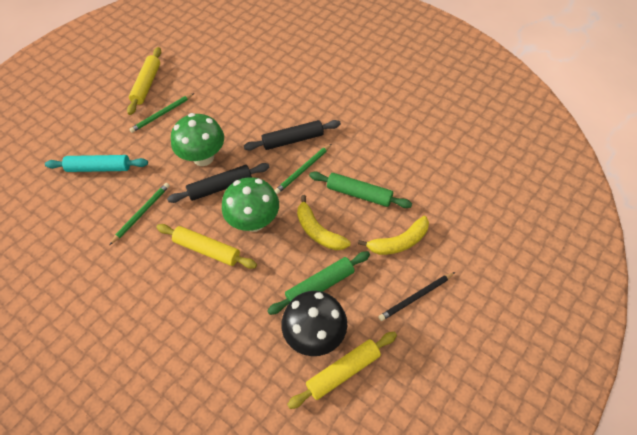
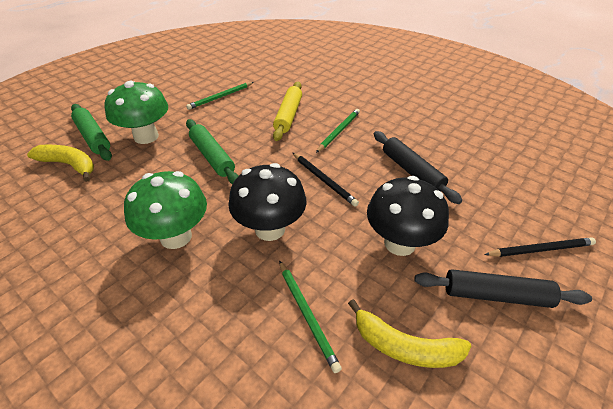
black mushroom: [281,291,347,356] = 1 -> [228,163,307,241] [367,176,449,256] = 2
black pencil: [378,272,455,321] = 1 -> [293,153,359,207] [484,238,596,257] = 2
turquoise rolling pin: [45,155,148,172] = 1 -> none = 0
yellow rolling pin: [127,47,161,115] [157,224,257,269] [287,332,397,409] = 3 -> [273,82,302,141] = 1

